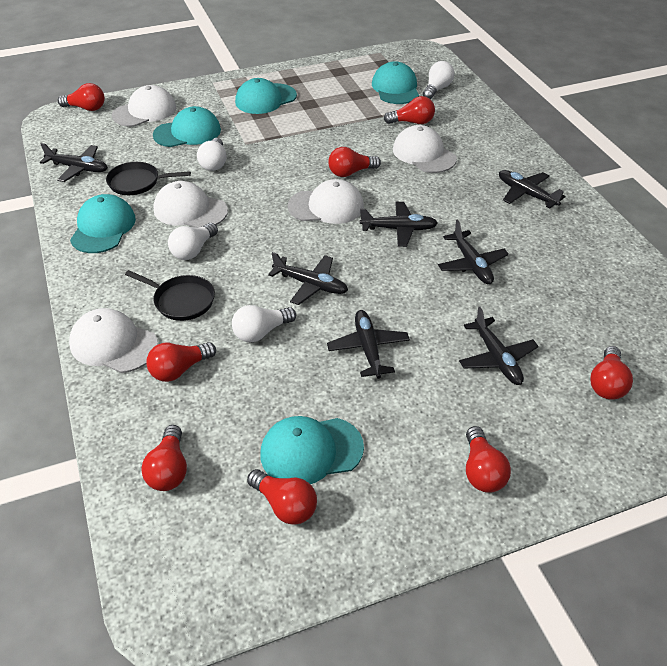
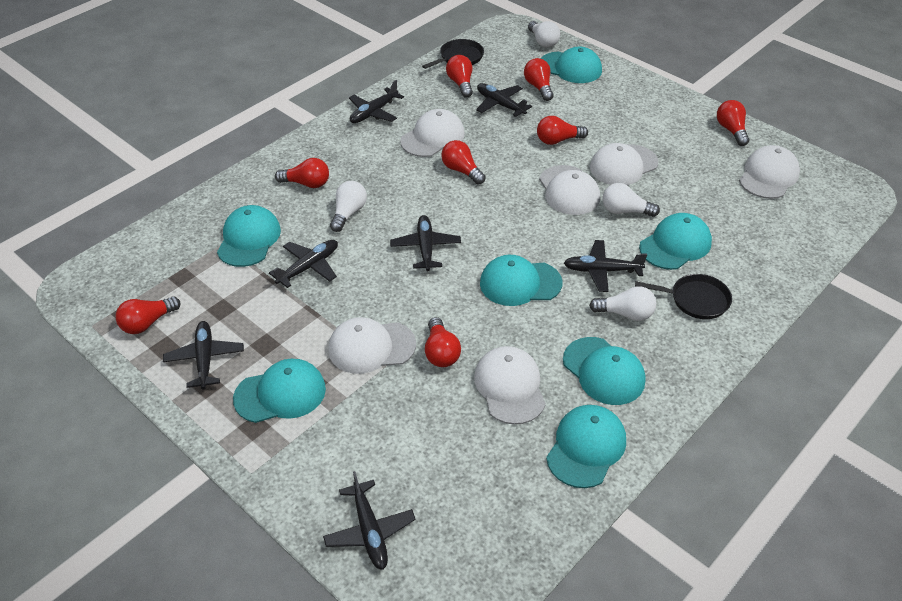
turquoise cap: [70,194,136,253] [153,106,221,147] [235,78,297,114] [260,416,364,484] [372,61,419,104] = 5 -> [217,205,281,267] [233,359,326,423] [480,255,562,306] [540,47,602,83] [546,405,626,488] [563,337,645,405] [639,213,712,270] = 7
white cap: [69,308,158,373] [112,85,176,126] [153,181,228,228] [288,179,364,224] [393,125,457,173] = 5 -> [328,317,416,374] [400,109,465,157] [474,346,546,425] [539,165,600,215] [590,143,658,185] [739,145,800,199] = 6

